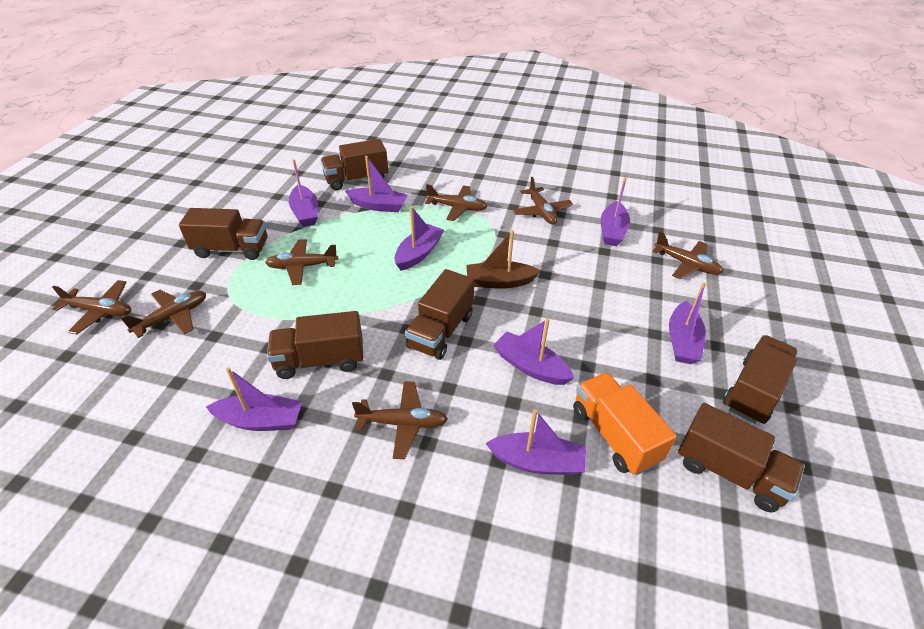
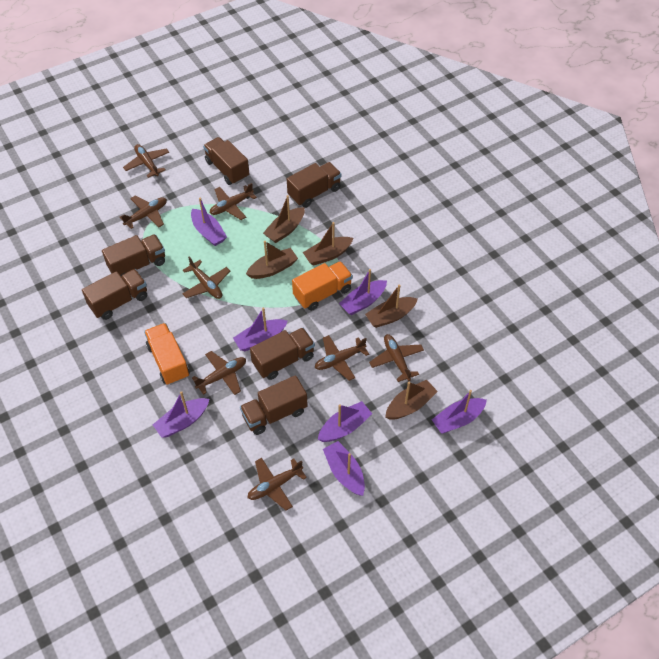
brown boat: [466,230,541,289] = 1 -> [246,241,298,279] [263,195,305,243] [303,222,353,266] [365,284,418,328] [385,380,438,420] = 5
brown plane: [52,280,131,334] [121,290,206,338] [265,239,338,285] [352,381,448,459] [425,184,487,221] [513,177,573,225] [652,231,723,280] = 7 -> [120,195,167,229] [123,144,169,178] [182,257,230,299] [192,351,246,395] [210,183,257,220] [247,458,307,511] [315,335,369,381] [369,334,424,382] = 8
orange truck: [573,372,677,475] = 1 -> [144,323,189,385] [292,261,353,311] = 2
purple boat: [206,367,302,431] [289,159,318,227] [345,156,408,212] [395,206,444,271] [486,409,586,475] [493,318,574,385] [601,177,630,246] [669,282,706,364] = 8 -> [153,391,209,438] [191,198,227,246] [233,308,288,351] [318,401,372,442] [323,441,365,496] [339,269,387,315] [432,390,487,434] = 7

